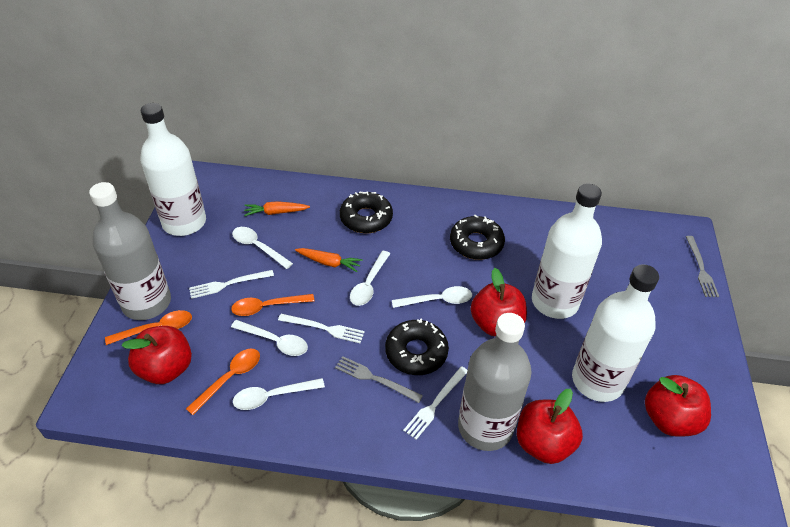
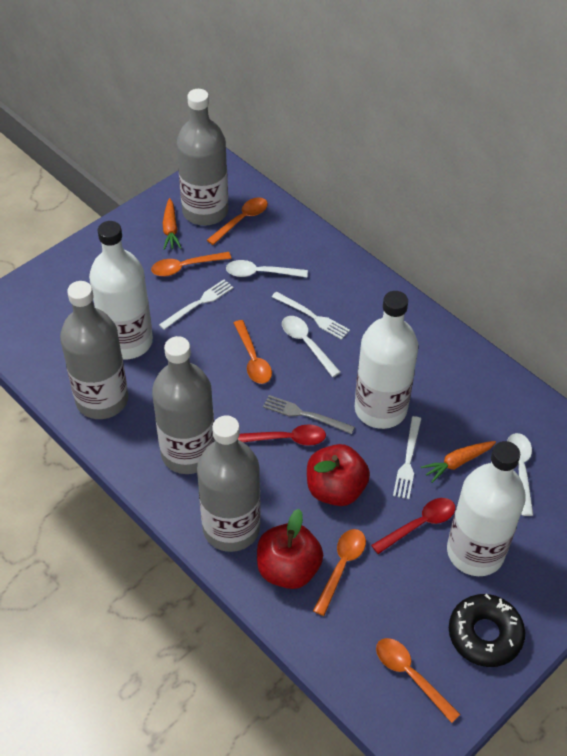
black donut: [340,191,393,233] [385,319,449,375] [450,215,505,260] = 3 -> [449,594,525,667] = 1
grey bottle: [89,182,171,320] [458,313,532,451] = 2 -> [60,281,129,419] [152,336,215,474] [176,89,228,226] [197,415,261,552] = 4
grey fork: [335,356,423,403] [686,236,719,297] = 2 -> [263,395,355,434] = 1
orange spoon: [105,310,192,345] [186,349,260,415] [231,294,315,316] = 3 -> [151,252,231,276] [207,197,268,245] [234,320,272,384] [313,529,366,616] [376,638,461,723] = 5
red apple: [122,326,192,384] [471,268,527,337] [517,389,583,464] [645,375,711,437] = 4 -> [257,509,323,589] [307,444,370,506] = 2
red spoon: none = 0 -> [238,424,326,446] [371,498,455,554] = 2
white spoon: [231,320,308,356] [232,227,293,269] [233,378,325,410] [350,251,390,306] [392,286,472,308] = 5 -> [226,260,308,277] [282,316,341,377] [507,433,533,516] = 3

